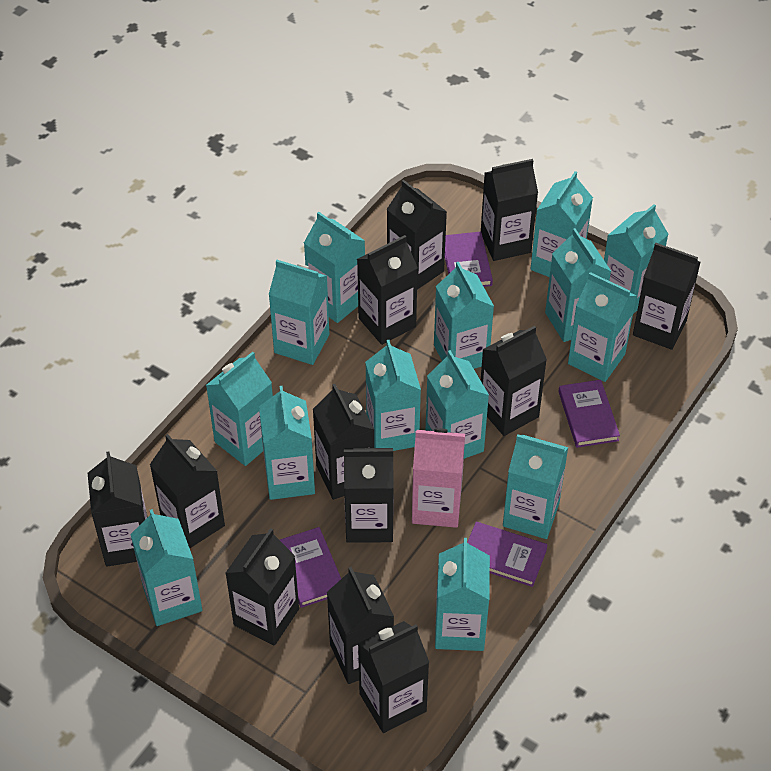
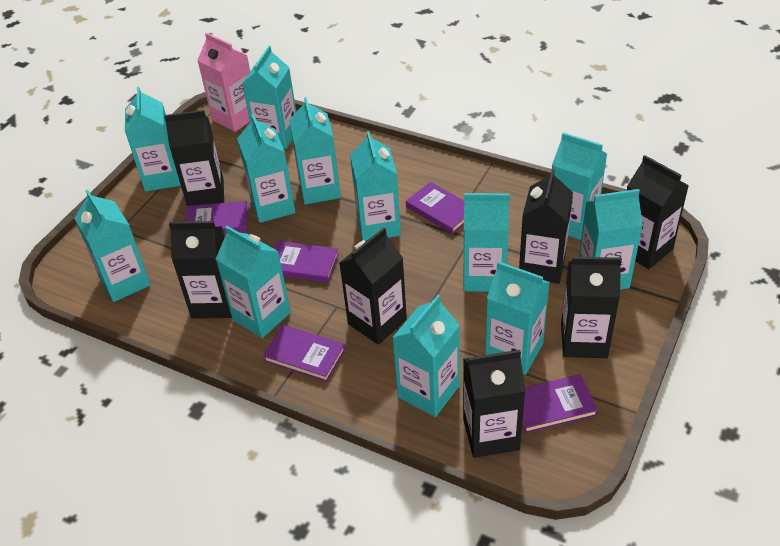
black carton: [88,452,148,567] [150,434,225,548] [225,528,299,646] [313,384,375,500] [327,567,394,684] [344,448,394,543] [357,235,418,345] [358,621,429,733] [387,180,447,290] [481,159,538,261] [481,326,547,436] [633,243,701,350] = 12 -> [164,110,224,206] [169,221,232,319] [340,228,407,345] [463,350,525,458] [519,169,573,284] [561,257,622,358] [627,155,689,269] = 7
purple book: [280,527,341,608] [445,232,493,287] [467,522,548,587] [558,380,620,448] = 4 -> [185,201,248,234] [263,325,346,382] [274,241,339,283] [406,182,464,234] [522,374,598,433] = 5
turquoise carton: [130,509,202,626] [206,352,273,466] [259,386,315,500] [269,260,329,365] [304,212,365,323] [365,340,421,451] [426,350,489,459] [434,262,494,369] [435,538,490,651] [503,434,568,539] [531,171,593,277] [545,228,611,342] [568,272,636,382] [604,204,669,314] = 14 -> [74,190,151,302] [125,86,181,192] [216,226,291,338] [237,114,295,223] [242,46,296,149] [289,97,341,205] [350,131,401,241] [392,295,460,417] [463,193,510,292] [485,261,550,375] [552,132,607,240] [579,189,643,290] = 12

